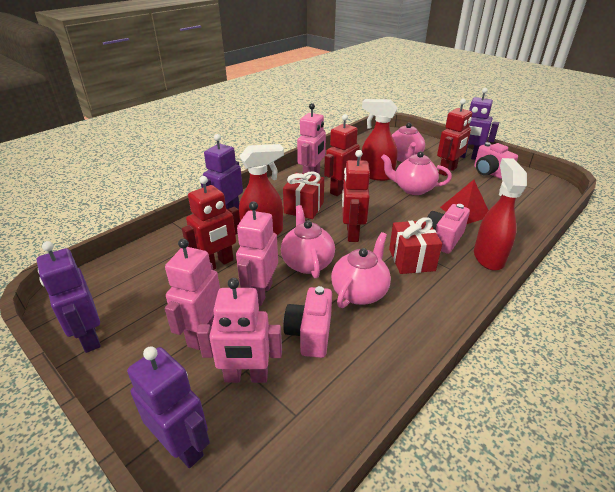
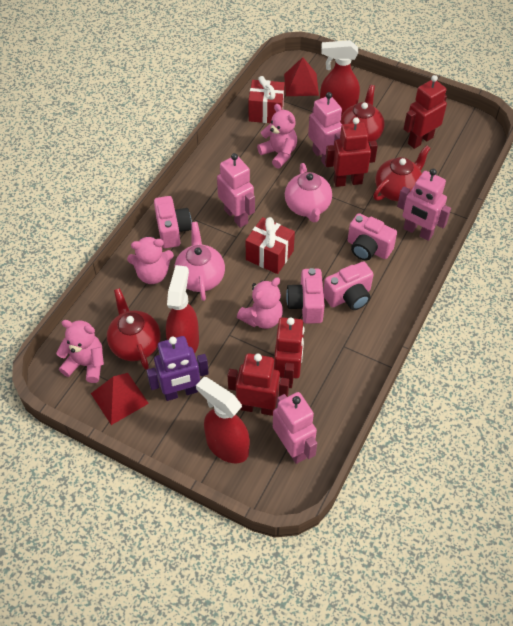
pink camera: [284,286,332,358] [427,204,470,254] [474,142,518,179] = 3 -> [154,196,192,248] [286,268,325,324] [323,261,374,310] [348,213,397,261] = 4
pink teapot: [281,205,335,279] [331,232,391,308] [381,151,452,195] [392,123,425,162] = 4 -> [174,222,225,301] [285,163,332,222] = 2
pink teddy bear: none = 0 -> [56,320,104,383] [127,236,174,284] [237,277,283,329] [257,104,297,168] = 4
purple robot: [37,241,101,353] [127,346,210,468] [201,134,243,210] [460,88,499,160] = 4 -> [146,336,209,401] = 1
red pyramid: [440,180,489,224] = 1 -> [91,373,149,425] [284,57,319,96] = 2
red teapot: none = 0 -> [107,288,160,370] [340,85,385,143] [373,145,431,201] = 3

